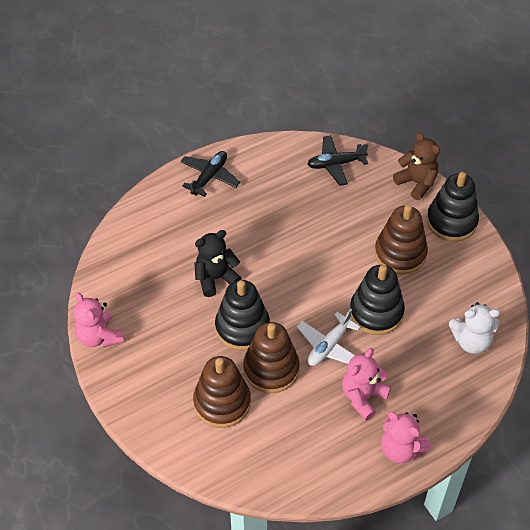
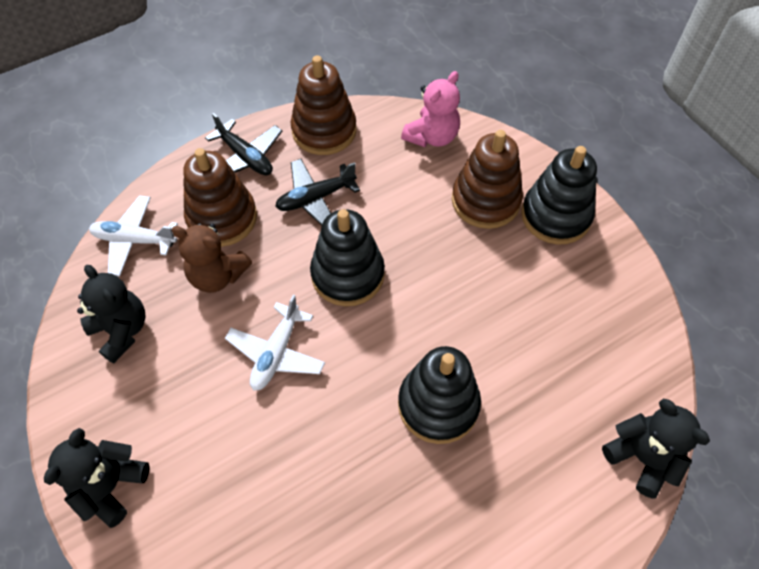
black teddy bear: [194,230,242,297] = 1 -> [44,428,150,528] [77,265,146,364] [602,399,710,499] = 3
pink teddy bear: [74,292,124,348] [342,348,391,421] [381,412,431,463] = 3 -> [401,71,460,147] = 1
white plane: [297,309,361,366] = 1 -> [89,195,178,277] [225,295,325,391] = 2
white teddy bear: [449,302,500,354] = 1 -> none = 0

